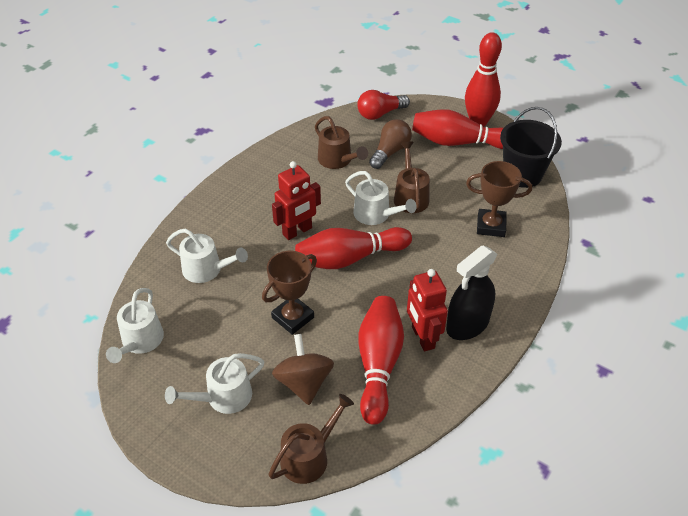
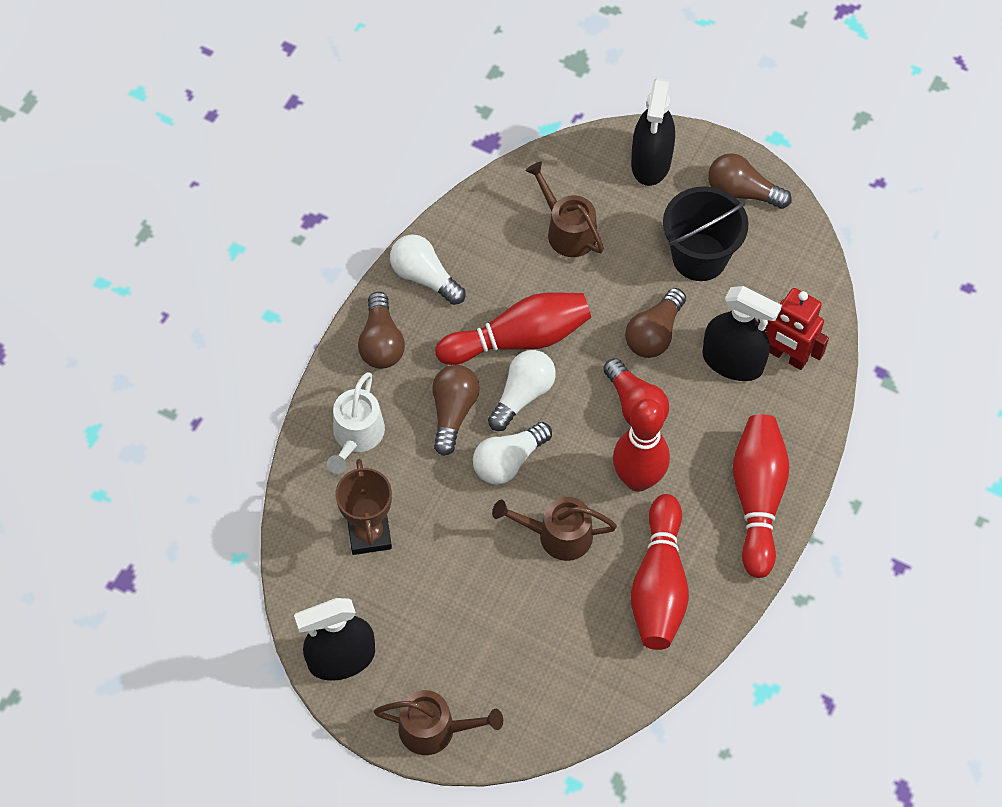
black spray bottle: [446,245,497,340] = 1 -> [294,598,375,681] [631,78,675,186] [703,286,782,381] = 3
brown light bulb: [369,119,412,169] = 1 -> [358,292,405,368] [432,365,480,456] [625,288,686,358] [708,153,792,209] = 4
brown spinning top: [272,334,334,405] = 1 -> none = 0
brown trophy: [262,251,317,335] [466,161,532,237] = 2 -> [336,459,392,555] = 1
red robot: [272,161,321,240] [407,269,448,351] = 2 -> [758,288,829,370] = 1
white light bulb: none = 0 -> [390,235,465,305] [473,422,552,485] [488,350,556,431] = 3
white watering can: [106,288,164,363] [165,353,264,414] [166,228,248,283] [345,171,417,225] = 4 -> [327,372,385,474] = 1

